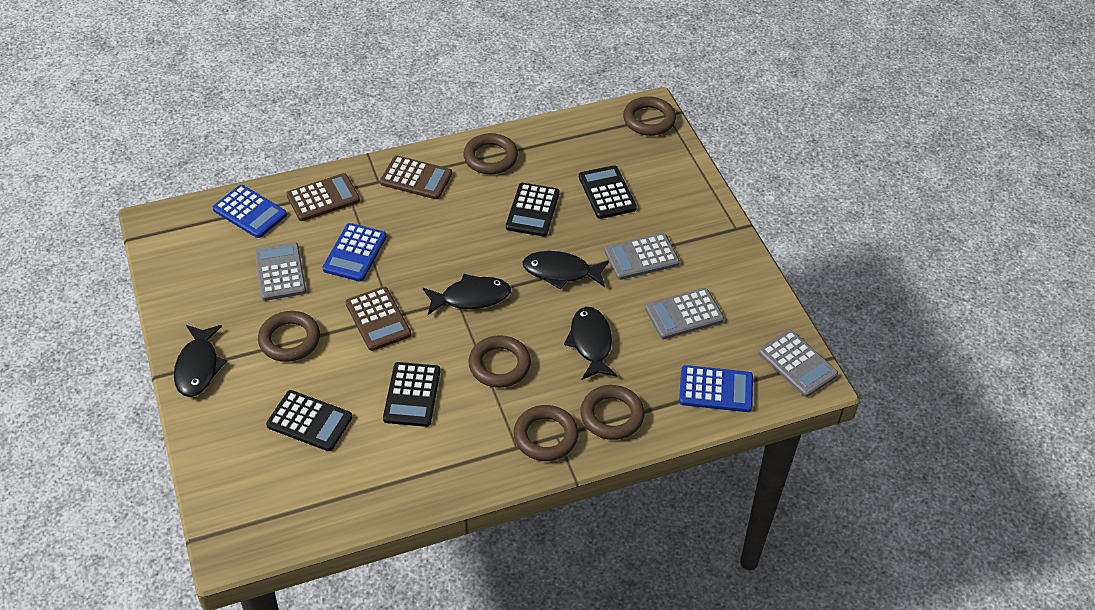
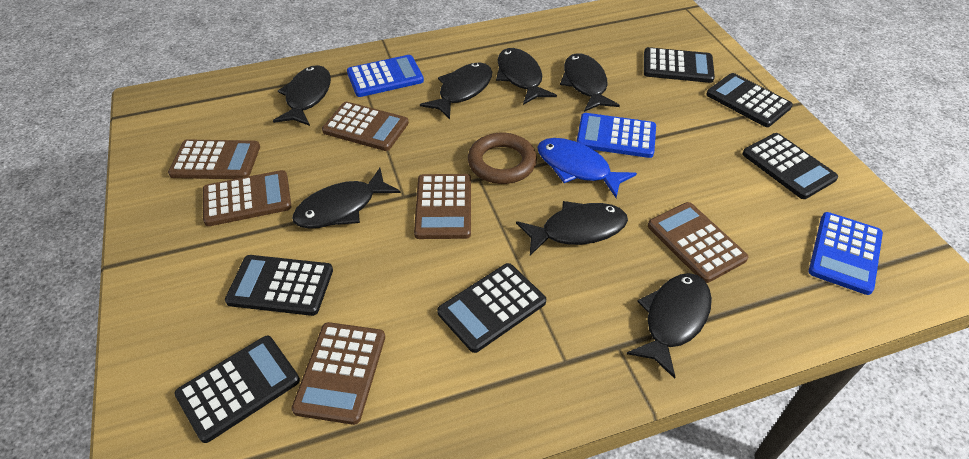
black calculator: [266,390,352,451] [383,362,440,427] [506,183,560,237] [579,165,637,219] = 4 -> [174,336,300,443] [225,255,333,316] [437,263,546,353] [644,47,715,83] [706,73,793,127] [742,133,838,199] = 6
black fish: [174,325,227,397] [423,274,511,315] [522,251,609,290] [564,307,618,380] = 4 -> [273,65,331,126] [292,168,401,229] [420,62,492,119] [496,48,557,105] [516,201,628,256] [560,53,620,112] [626,273,712,379] = 7
blue fish: none = 0 -> [537,138,637,198] = 1
brown calculator: [286,173,360,221] [345,287,411,351] [380,155,452,199] = 3 -> [168,139,260,179] [203,170,291,226] [291,322,385,425] [322,102,409,151] [414,174,471,239] [648,202,749,283] = 6
brown ring: [258,311,320,362] [463,133,518,174] [468,335,531,388] [513,405,578,461] [580,385,645,440] [623,96,676,136] = 6 -> [468,133,537,184] = 1
grey calculator: [255,242,306,301] [604,233,680,280] [645,288,724,339] [758,330,838,397] = 4 -> none = 0

